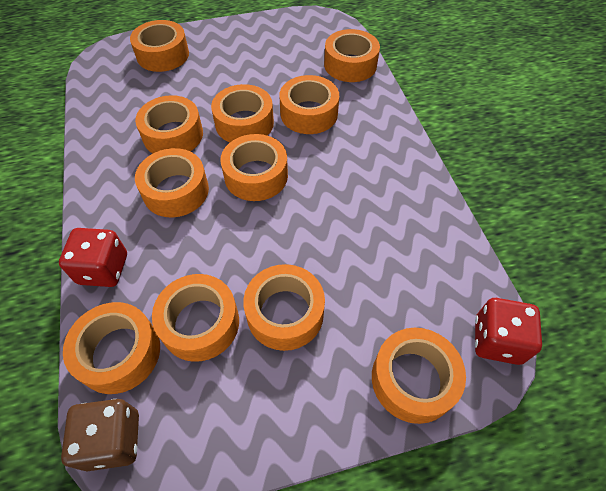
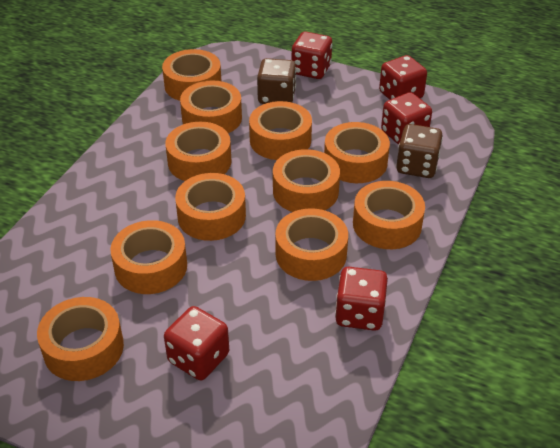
brown dice: [61,399,139,471] = 1 -> [257,58,296,104] [396,124,443,178] = 2
red dice: [59,228,127,287] [475,298,542,365] = 2 -> [164,306,229,380] [292,32,332,79] [335,267,388,331] [379,55,427,100] [381,92,432,145] = 5

